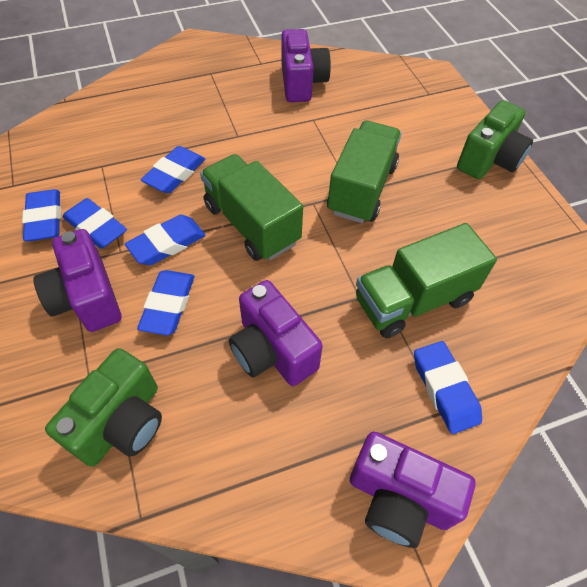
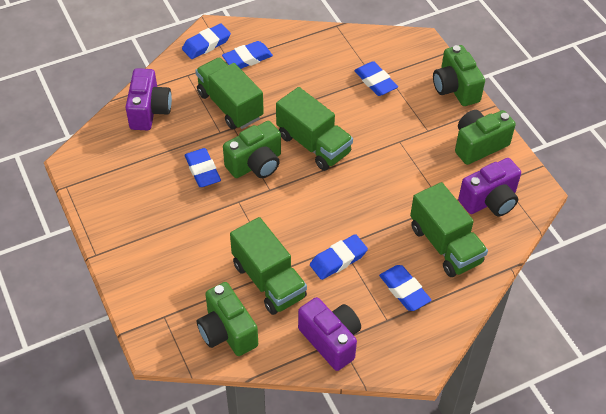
green camera: [45,348,162,467] [457,100,533,179] = 2 -> [197,282,258,356] [223,121,281,178] [433,45,485,106] [455,110,516,165] = 4
green truck: [200,154,303,261] [327,121,402,223] [356,223,497,338] = 3 -> [195,57,264,129] [230,217,307,315] [276,87,353,171] [410,182,488,277] = 4
purple camera: [33,229,121,332] [229,280,323,386] [281,29,331,102] [350,432,475,548] = 4 -> [126,68,172,130] [298,297,361,371] [458,158,521,217] = 3

